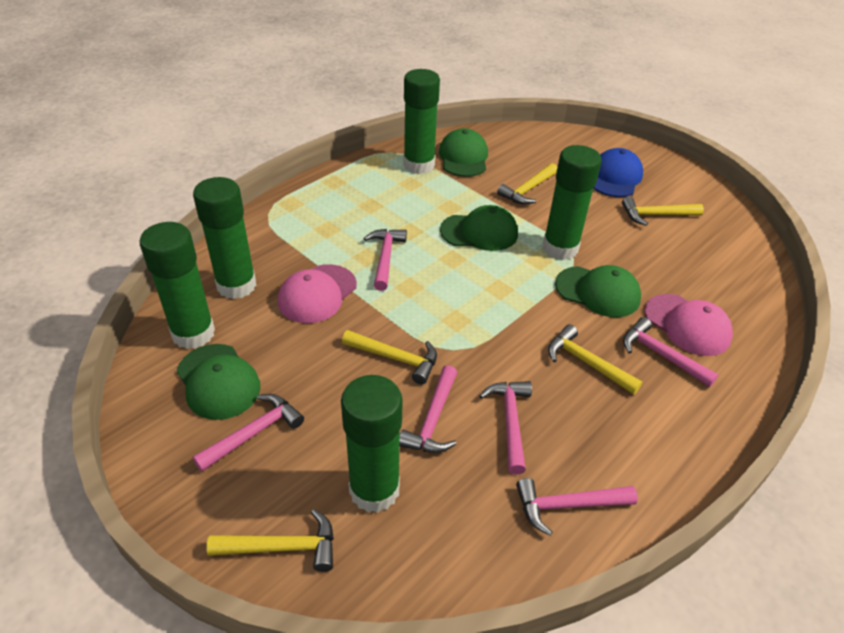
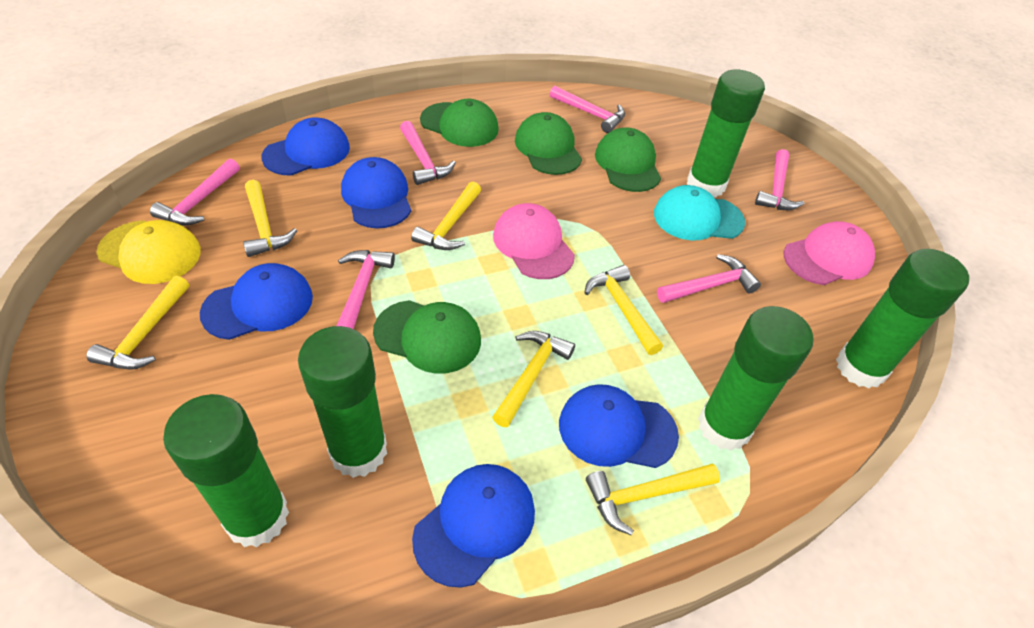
blue cap: [593,148,643,197] = 1 -> [200,263,313,340] [262,117,350,176] [341,157,411,228] [412,464,535,588] [559,384,679,468] = 5
turquoise cap: none = 0 -> [654,185,745,240] = 1
yellow cap: none = 0 -> [97,220,201,284] = 1
yellow hammer: [207,509,334,572] [342,330,437,384] [497,163,557,204] [548,324,642,395] [622,197,704,226] = 5 -> [86,276,189,370] [243,180,297,257] [411,182,481,250] [492,331,575,427] [584,265,663,355] [586,463,720,536] = 6

